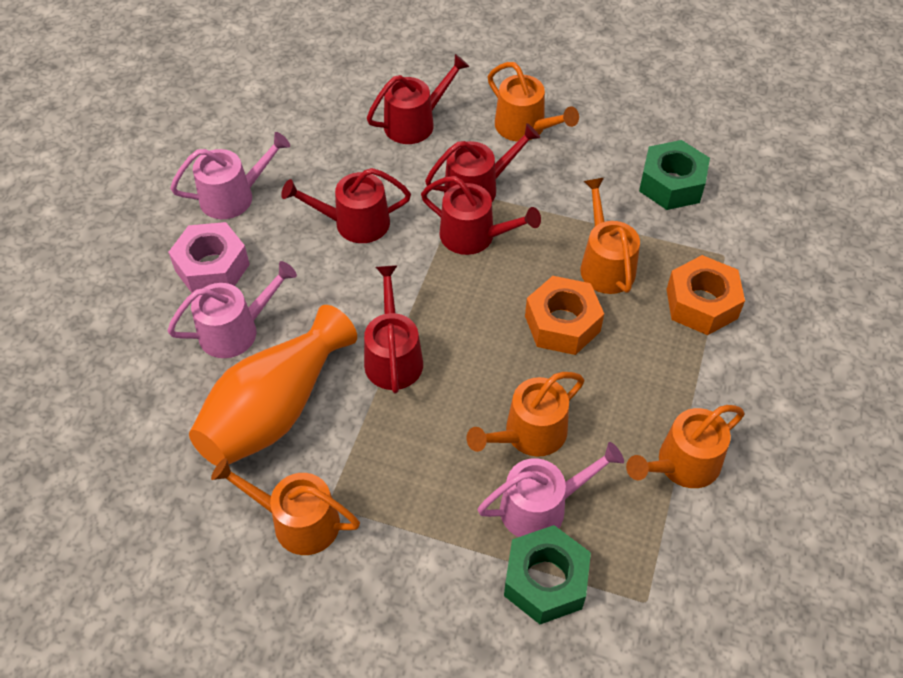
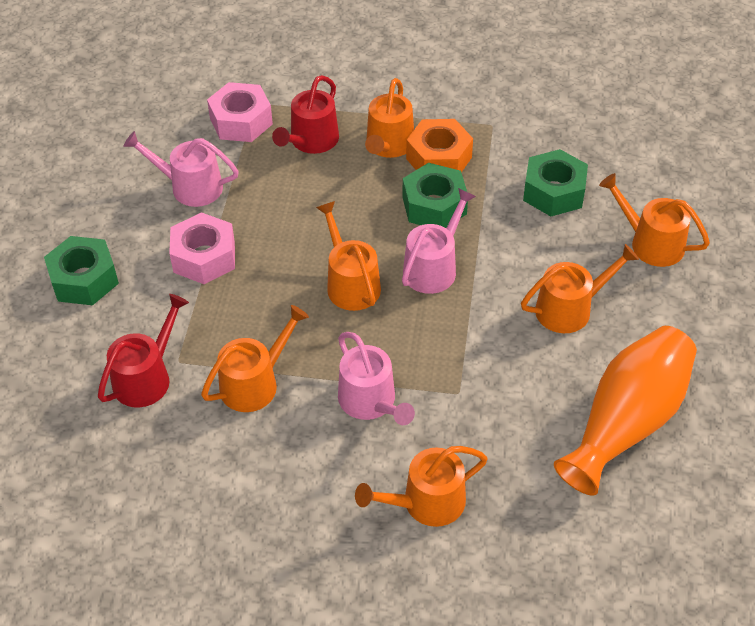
green nut: [504,525,591,624] [639,140,710,210] = 2 -> [44,236,119,305] [403,163,468,228] [523,149,588,216] = 3
orange nut: [525,276,604,355] [667,255,745,335] = 2 -> [406,119,473,172] = 1
orange watering can: [211,458,360,555] [467,372,584,457] [488,62,579,142] [580,178,640,294] [626,405,744,488] = 5 -> [201,305,309,412] [316,201,381,311] [355,446,488,527] [365,78,414,158] [521,244,639,333] [599,173,710,267] = 6
pink nut: [168,222,250,293] = 1 -> [169,212,235,284] [207,82,273,142] = 2
red watering can: [281,168,411,243] [364,265,423,393] [367,54,469,144] [421,176,541,255] [425,123,540,202] = 5 -> [98,294,189,407] [272,75,339,154] = 2

